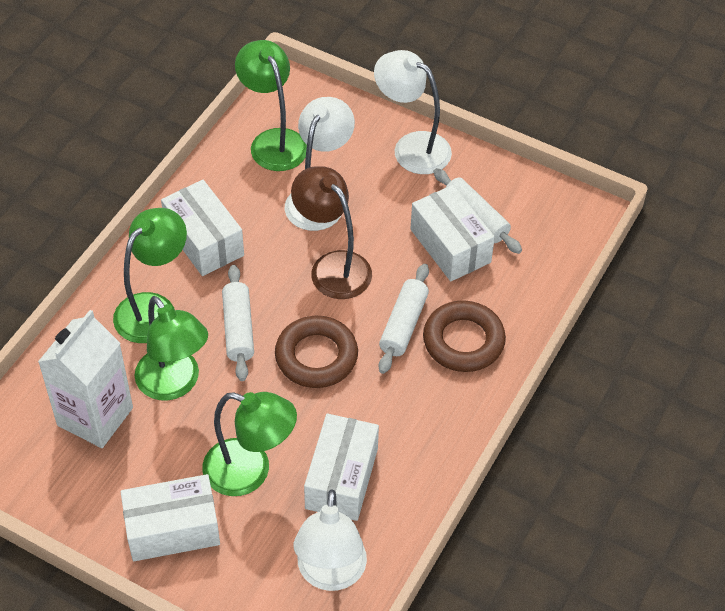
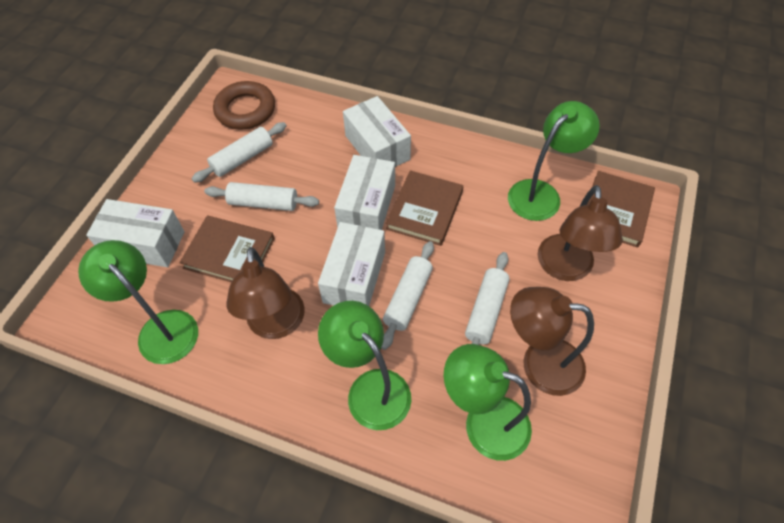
brown book: none = 0 -> [179,216,275,282] [386,171,463,246] [587,171,655,247] = 3
brown lamp: [291,166,372,299] = 1 -> [226,247,305,339] [510,287,594,396] [538,185,623,281] = 3
brown ring: [275,316,358,388] [423,301,506,372] = 2 -> [213,81,275,130] = 1
white carton: [38,310,133,448] = 1 -> none = 0
white lamp: [285,97,355,231] [294,489,367,591] [374,50,452,174] = 3 -> none = 0
white rolling pin: [222,265,254,381] [379,264,429,374] [433,168,522,254] = 3 -> [192,122,286,183] [204,182,319,211] [381,241,434,350] [465,252,510,345] = 4

